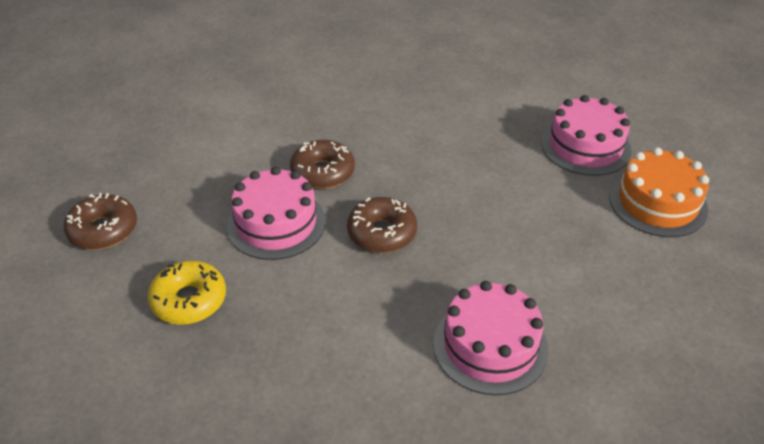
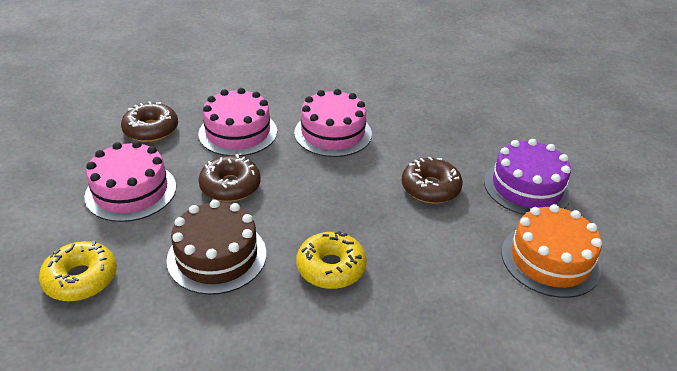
brown cake: none = 0 -> [167,200,266,295] = 1
purple cake: none = 0 -> [484,139,571,215] = 1
yellow donut: [148,261,226,325] = 1 -> [39,241,117,301] [296,231,367,289] = 2

